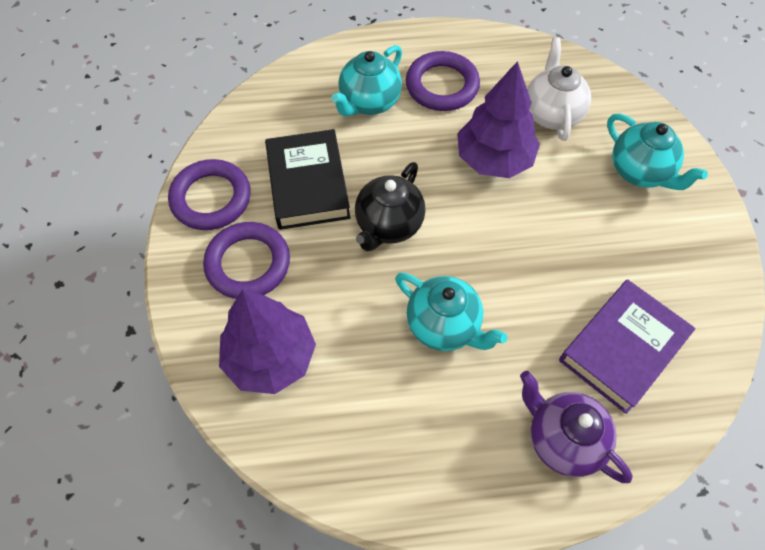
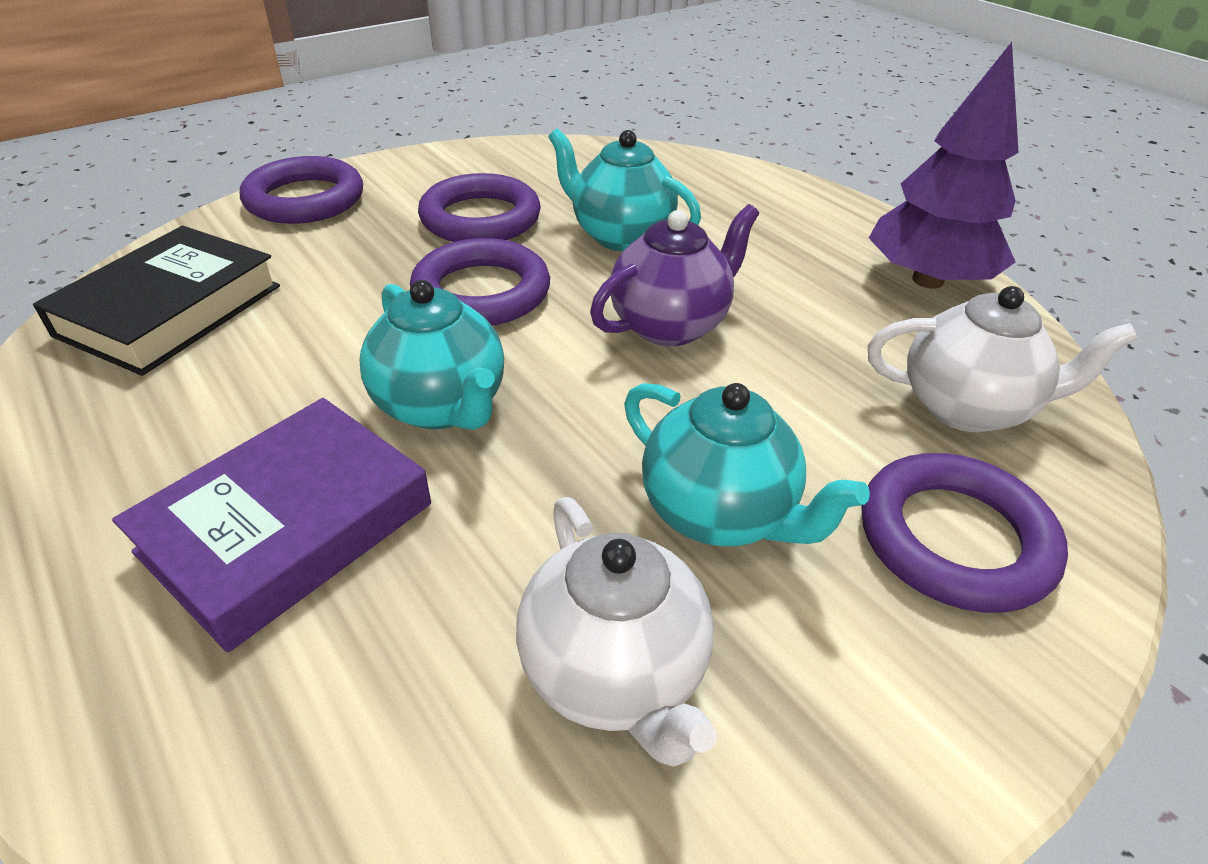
black teapot: [355,162,425,251] = 1 -> none = 0
purple ring: [168,159,251,230] [203,222,290,299] [406,51,480,111] = 3 -> [240,156,363,224] [410,238,550,325] [418,173,541,242] [861,453,1068,613] = 4
purple tree: [219,289,316,394] [457,61,540,178] = 2 -> [869,42,1019,289] = 1
white teapot: [527,37,591,141] = 1 -> [516,497,717,767] [868,286,1138,432] = 2

